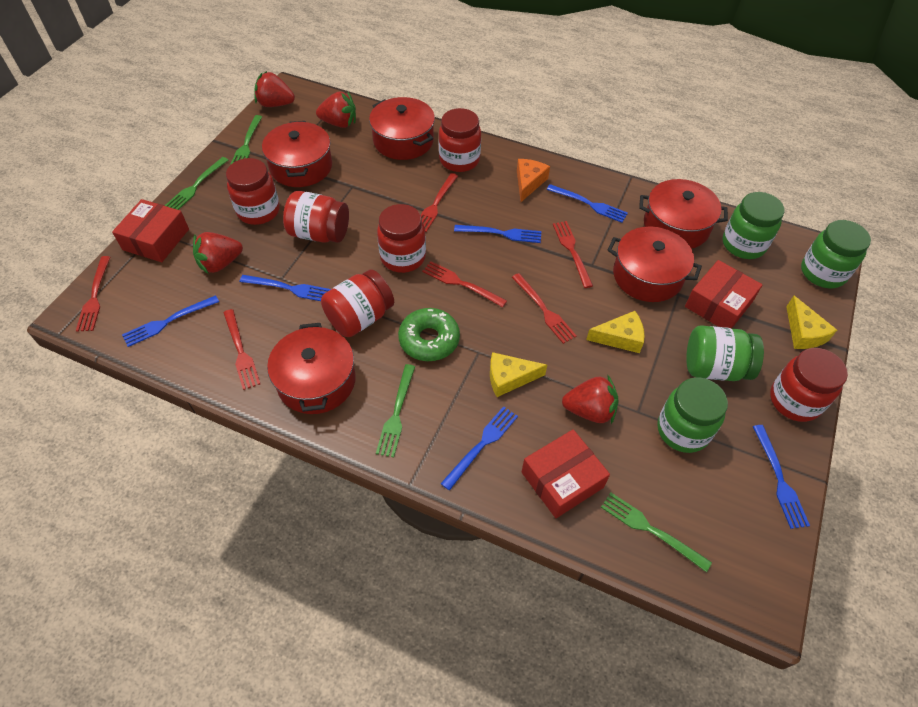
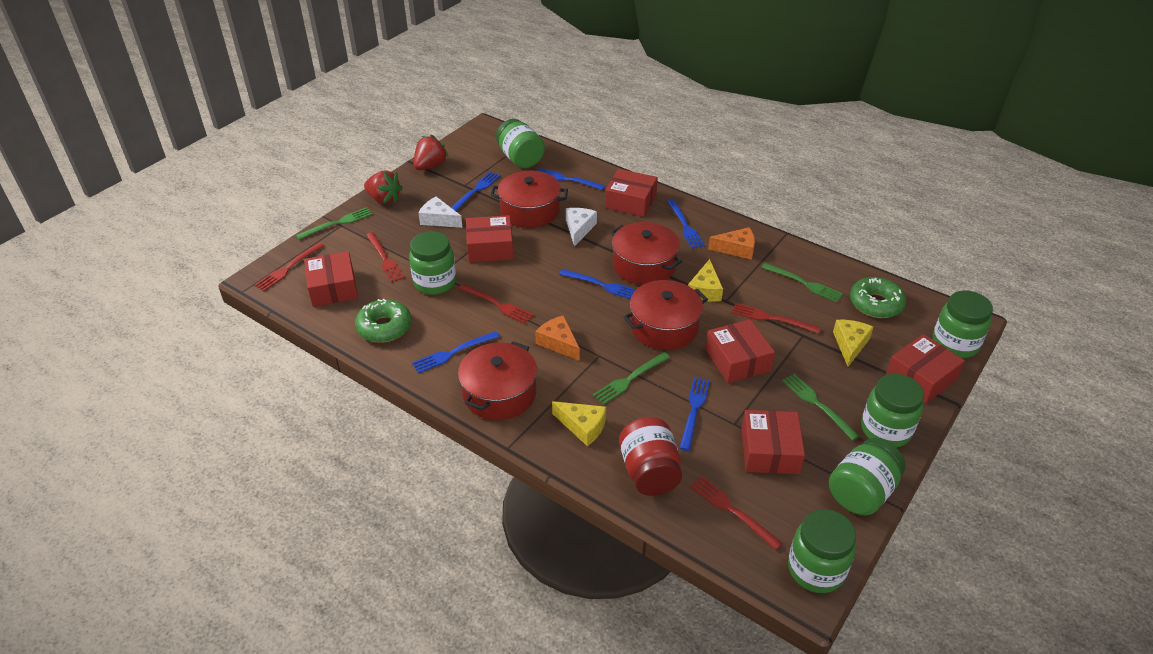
green donut: [398,308,460,361] = 1 -> [355,299,412,343] [850,277,906,318] = 2
green jar: [657,378,728,453] [686,325,764,381] [723,192,785,259] [801,220,871,288] = 4 -> [409,231,456,295] [496,119,545,168] [788,509,856,593] [829,438,906,515] [861,374,924,447] [933,290,993,358] = 6
orange cheese: [517,159,550,202] = 1 -> [535,315,580,361] [708,227,755,260] = 2
red box: [112,199,189,262] [522,429,610,518] [685,260,763,328] = 3 -> [304,251,358,307] [466,215,514,263] [605,169,658,217] [705,319,775,383] [741,410,805,474] [886,334,965,403] = 6
red fork: [76,256,110,332] [223,309,260,390] [421,173,458,232] [422,261,507,307] [512,273,577,344] [553,221,593,288] = 6 -> [254,243,324,291] [366,232,405,282] [459,284,534,324] [690,476,783,550] [731,303,821,333] = 5
red jar: [226,158,280,225] [283,191,349,243] [321,269,394,337] [377,204,426,273] [439,108,481,172] [770,348,848,422] = 6 -> [619,417,682,496] = 1
red pot: [262,121,332,187] [267,323,356,414] [369,97,435,160] [608,227,702,302] [639,179,728,249] = 5 -> [458,341,537,420] [490,171,568,228] [611,222,682,285] [623,280,708,350] = 4
red strawberry: [193,232,243,274] [254,71,295,107] [316,92,356,128] [562,376,619,424] = 4 -> [364,171,403,204] [414,135,449,170] = 2
white cheese: none = 0 -> [418,196,462,228] [566,208,597,247] = 2

